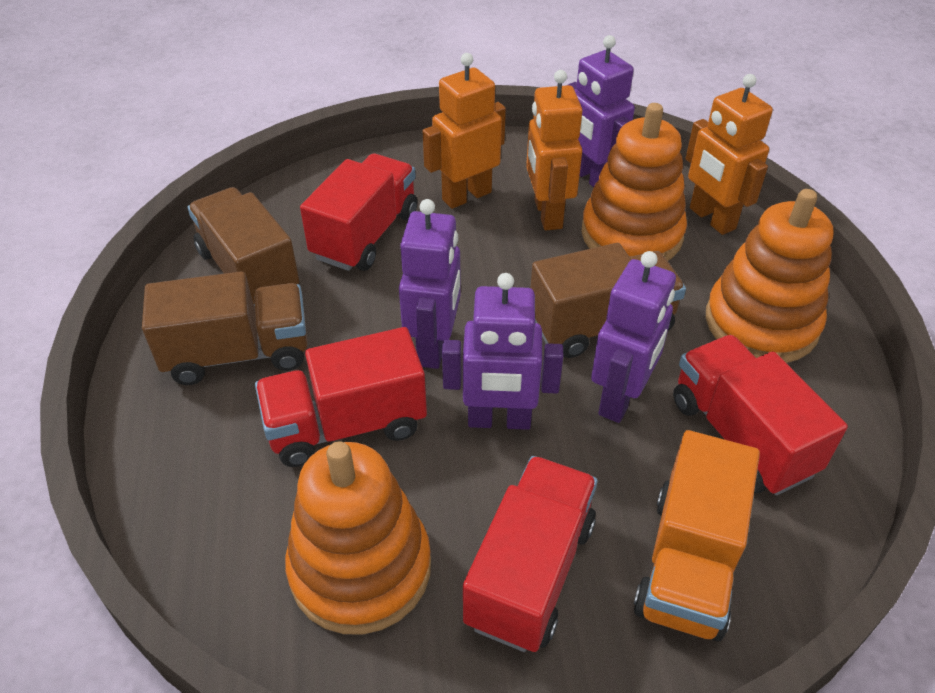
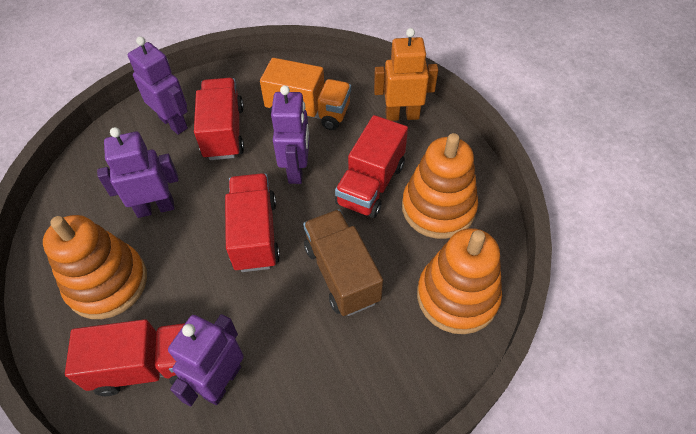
brown truck: [142,271,308,385] [188,187,300,306] [530,243,686,358] = 3 -> [303,209,383,316] = 1
orange robot: [423,53,506,209] [526,70,582,230] [686,74,773,235] = 3 -> [374,28,438,121] = 1

